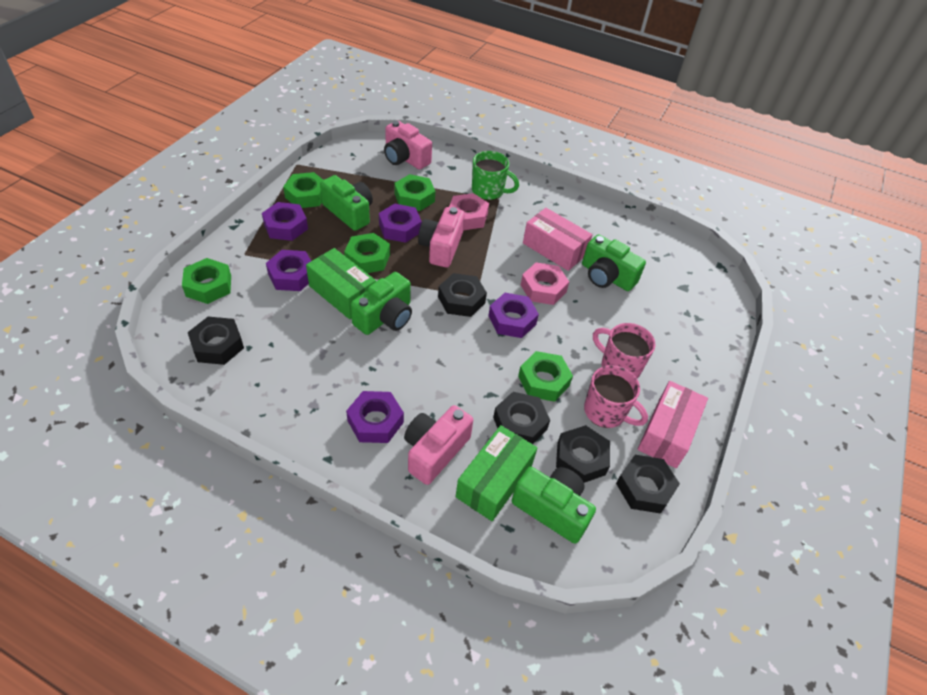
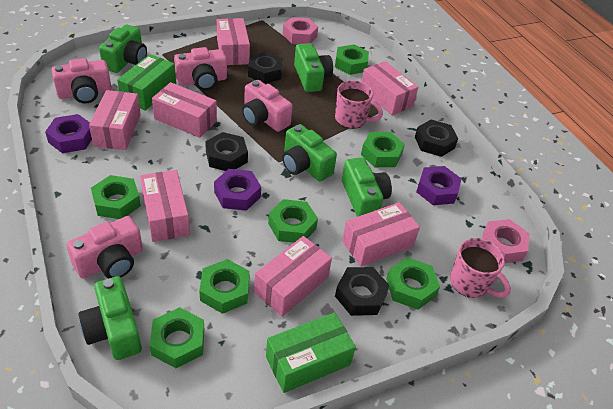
black nut: [188,317,244,365] [438,273,487,317] [493,392,550,444] [556,425,610,483] [616,455,680,514] = 5 -> [205,132,248,171] [248,52,283,84] [335,267,390,316] [415,119,458,157] = 4
green camera: [320,175,373,231] [350,272,412,335] [512,467,596,544] [582,234,646,291] = 4 -> [79,276,142,360] [99,24,147,73] [282,124,337,181] [294,43,333,92] [342,157,392,217] = 5
green mug: [472,151,519,200] = 1 -> none = 0
green nut: [182,258,231,304] [283,172,323,208] [344,233,390,273] [394,174,435,211] [518,351,573,402] = 5 -> [91,175,141,219] [149,307,205,368] [199,259,250,314] [268,199,318,243] [335,44,369,75] [361,132,405,167] [386,257,440,310] = 7
pink box: [523,208,592,271] [638,381,708,468] = 2 -> [89,90,141,150] [140,170,190,242] [152,82,217,138] [217,18,250,65] [254,236,332,317] [342,202,420,267] [362,61,418,115] = 7
pink camera: [384,121,432,170] [404,405,473,485] [418,207,465,268] = 3 -> [51,58,112,103] [66,216,143,279] [174,47,227,90] [242,80,292,132] = 4
purple nut: [262,202,308,241] [266,250,311,291] [346,391,404,443] [379,203,422,243] [488,293,539,338] = 5 -> [45,114,92,153] [214,169,261,211] [416,166,462,205] = 3

